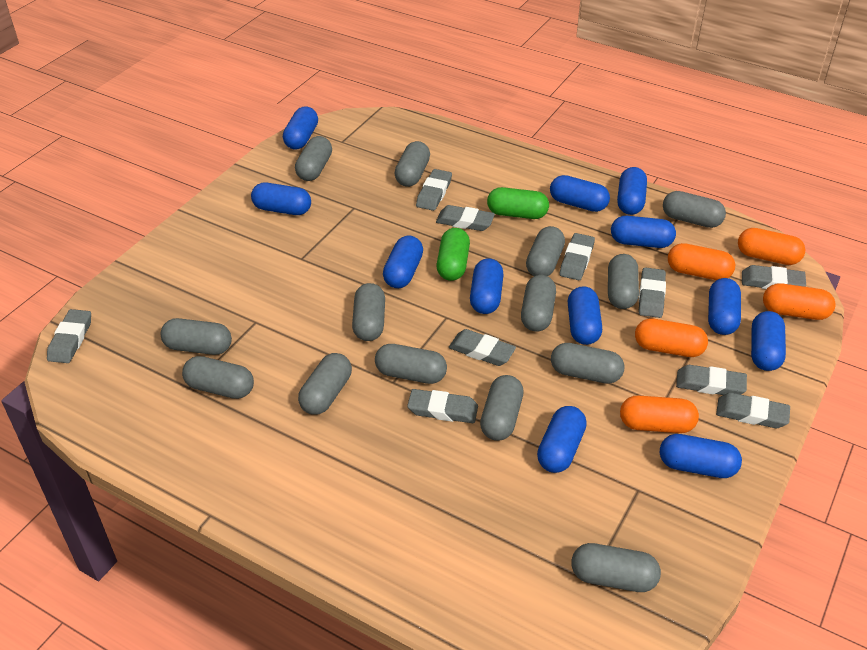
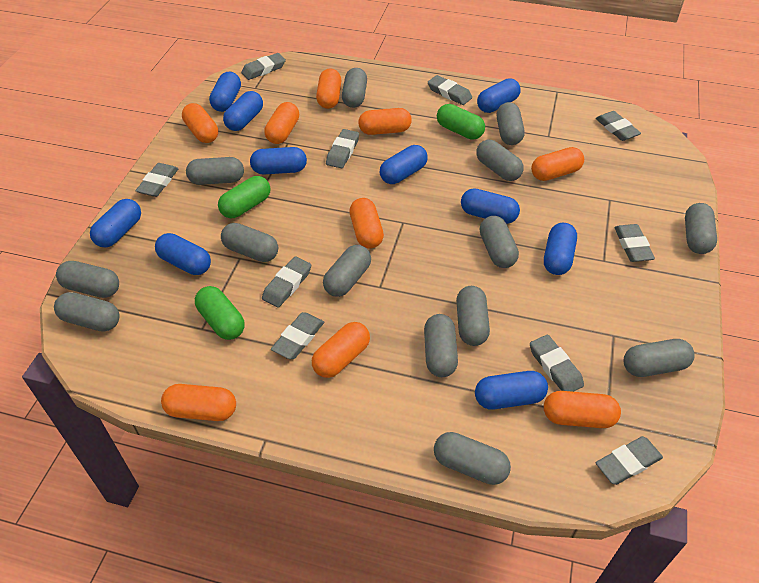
blue capsule: [251,182,311,215] [283,107,318,149] [383,235,423,288] [470,258,504,314] [537,406,587,473] [550,175,610,212] [568,286,602,345] [611,216,676,248] [617,167,647,215] [660,434,742,478] [708,278,741,335] [751,311,786,371] = 12 -> [90,199,141,247] [155,233,211,275] [209,72,241,112] [223,91,263,131] [250,147,307,175] [380,145,428,184] [461,188,520,224] [475,371,548,410] [477,78,521,113] [544,223,577,275] = 10
green capsule: [436,228,470,281] [487,187,549,219] = 2 -> [195,286,245,340] [218,176,270,218] [437,104,485,140] = 3
orange capsule: [620,395,699,433] [635,318,708,357] [668,243,735,280] [738,228,806,265] [763,283,836,320] = 5 -> [161,384,236,421] [182,103,218,143] [264,102,299,144] [312,322,370,378] [316,68,341,109] [349,198,384,248] [358,108,412,135] [531,147,584,181] [544,391,621,428] = 9

